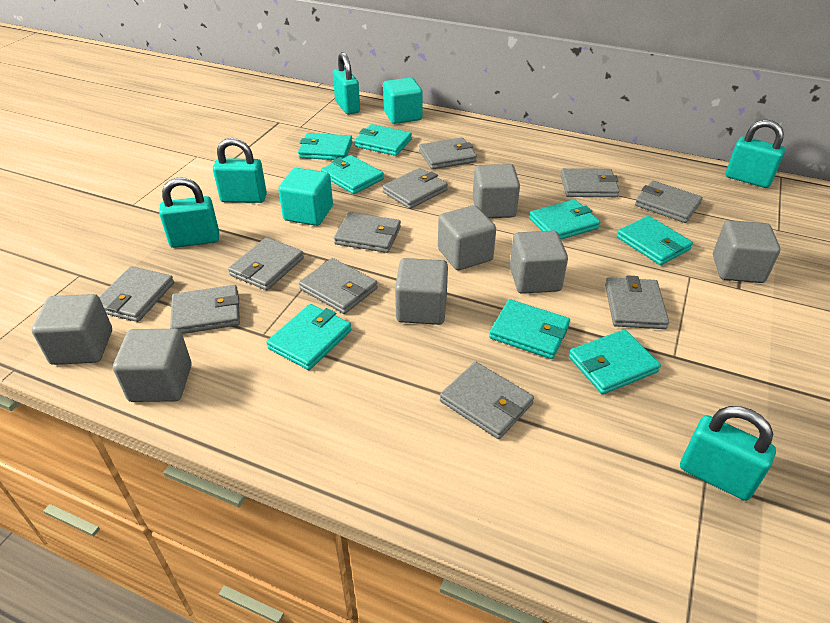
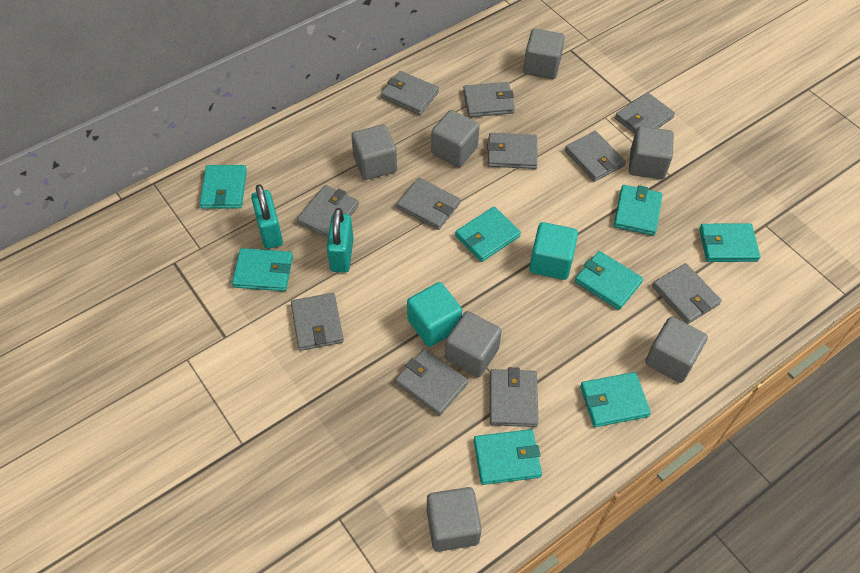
turquoise padlock: [159,177,219,248] [213,138,267,203] [333,52,360,115] [680,406,776,501] [725,120,785,188] = 5 -> [251,184,283,249] [327,208,354,273] = 2

